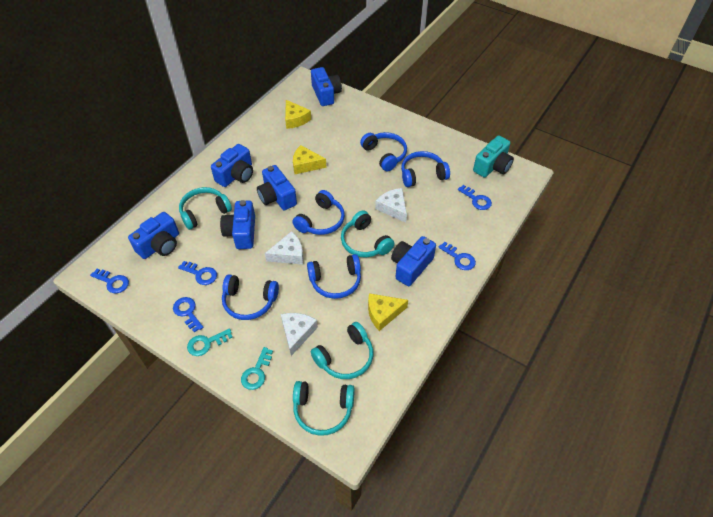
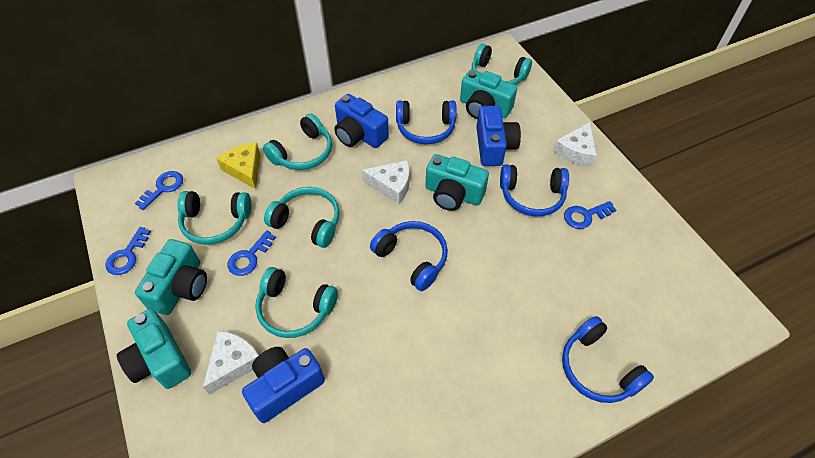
blue camera: [128,212,179,259] [211,144,253,187] [220,200,255,249] [257,165,297,210] [311,67,342,106] [391,236,436,286] = 6 -> [242,347,325,423] [334,94,389,148] [476,106,521,166] = 3
blue headphones: [222,274,279,320] [292,190,345,235] [307,254,361,299] [360,132,407,171] [401,151,450,187] = 5 -> [370,221,448,291] [396,100,457,144] [500,164,569,216] [562,316,654,403] = 4
blue key: [90,269,129,293] [173,297,203,333] [178,261,217,285] [438,242,476,270] [458,185,492,210] = 5 -> [105,227,151,275] [135,171,183,210] [228,230,276,276] [564,201,616,229] = 4
turquoise camera: [473,136,514,178] = 1 -> [117,309,191,389] [135,239,207,315] [425,154,489,211] [460,69,517,119] = 4
turquoise headphones: [179,187,232,230] [293,381,355,436] [311,322,373,379] [341,210,394,257] = 4 -> [177,191,252,245] [255,267,338,338] [263,114,332,170] [264,187,340,248] [472,44,532,85] = 5
turquoise key: [187,328,233,356] [241,347,273,390] = 2 -> none = 0
yellow cheese: [285,100,311,129] [293,145,327,174] [368,293,408,331] = 3 -> [216,143,260,189] = 1

